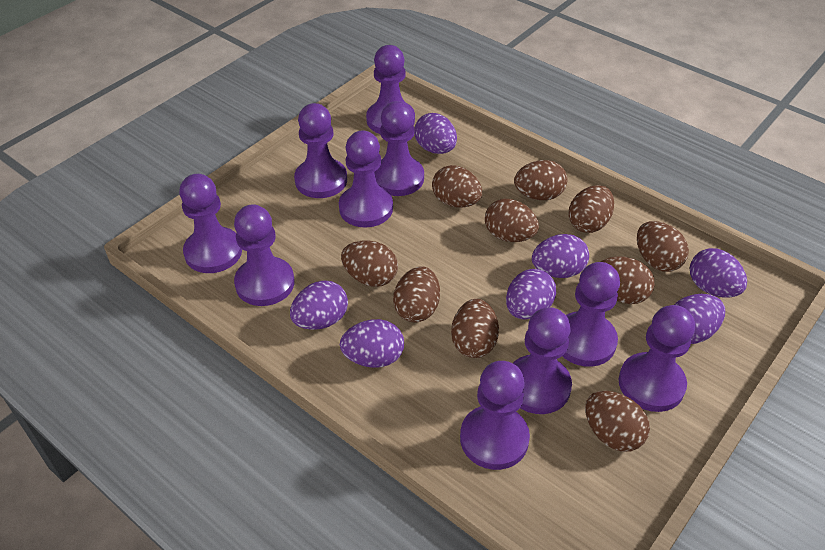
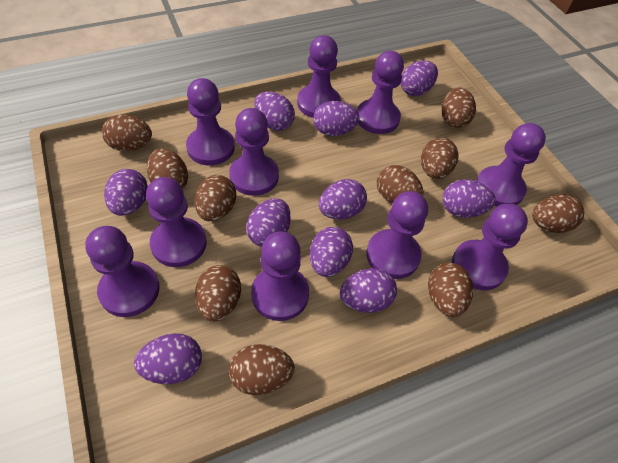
purple egg: [290,281,348,330] [340,319,404,368] [414,113,457,154] [506,269,556,320] [532,234,589,278] [674,294,725,344] [690,248,747,298] = 7 -> [104,169,148,216] [134,333,202,384] [246,198,291,247] [254,91,295,131] [310,227,353,277] [313,101,360,136] [319,179,367,220] [340,268,397,313] [401,61,438,96] [442,179,496,218] = 10

